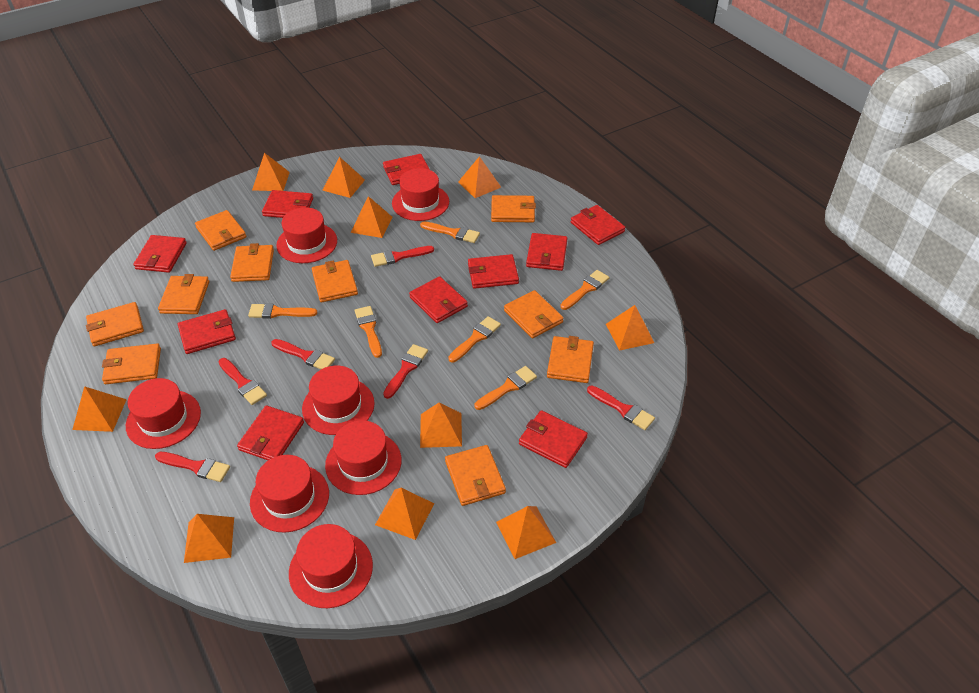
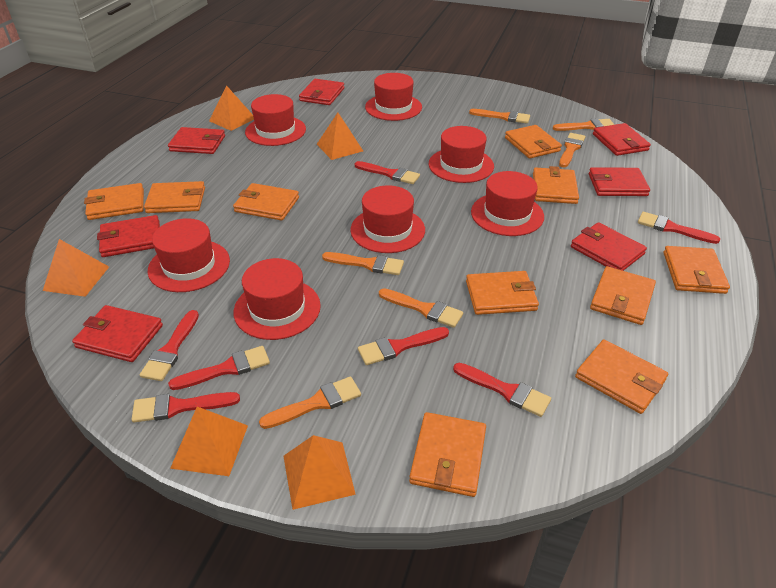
orange pyramid: [72,386,127,432] [184,514,234,563] [252,153,290,191] [322,157,365,198] [351,196,393,238] [375,488,434,540] [420,402,462,448] [458,156,501,198] [496,506,556,559] [606,305,654,351] = 10 -> [43,239,109,297] [170,407,248,476] [209,85,254,131] [284,435,356,510] [317,113,363,160] = 5
red brush: [155,452,230,482] [218,358,267,405] [271,339,335,369] [371,246,434,267] [383,344,428,399] [587,385,655,430] = 6 -> [131,392,240,423] [139,310,199,381] [168,346,270,390] [355,161,420,184] [358,327,449,365] [453,363,551,417] [638,212,720,244] = 7
red wallet: [133,235,187,273] [178,309,236,354] [237,405,304,460] [262,190,313,218] [383,154,430,185] [409,276,468,323] [468,254,519,289] [519,410,588,468] [526,233,568,271] [571,205,625,245] = 10 -> [72,305,163,362] [97,215,160,257] [168,127,225,154] [299,79,344,105] [571,222,647,271] [589,167,650,196] [593,123,651,156] = 7

